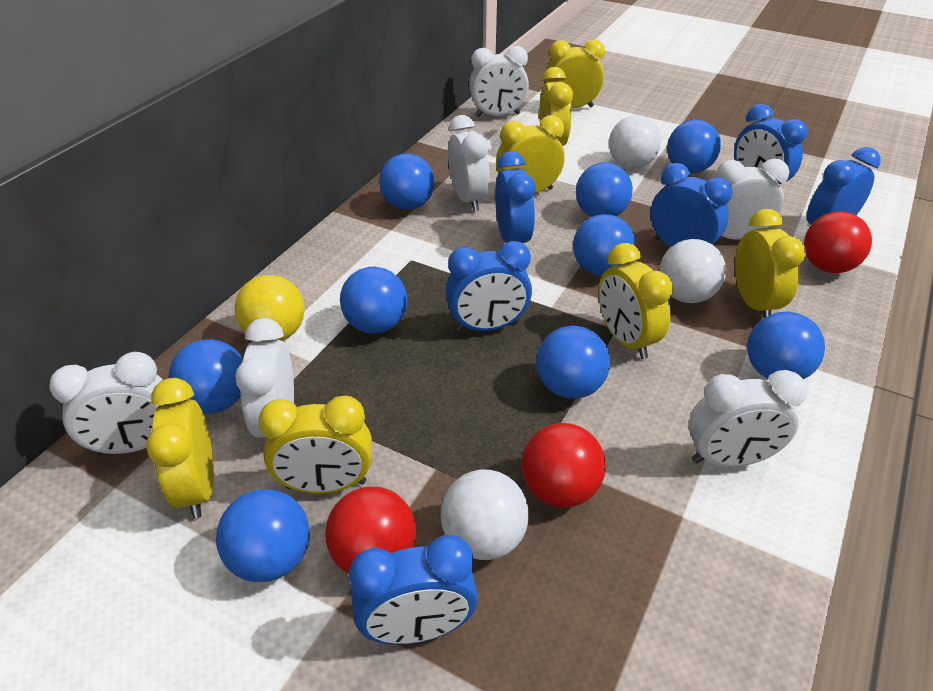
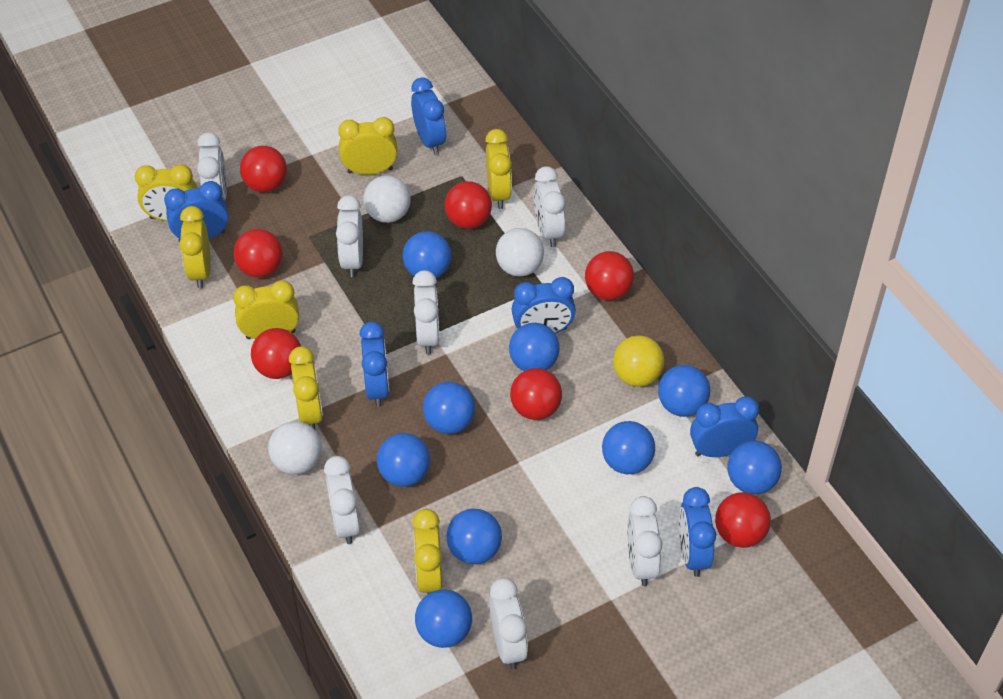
red ball: [325,486,416,574] [522,423,606,508] [804,212,872,273] = 3 -> [234,229,283,277] [240,146,287,192] [251,328,301,379] [445,181,492,229] [510,368,562,420] [585,251,634,300] [715,492,771,548] = 7
white clock: [49,352,163,455] [235,318,294,437] [448,115,490,212] [469,46,529,117] [689,370,807,467] [716,159,789,240] = 6 -> [197,132,227,200] [324,456,360,544] [336,195,363,277] [412,270,440,354] [489,578,528,669] [534,166,565,247] [627,496,663,586] = 7

